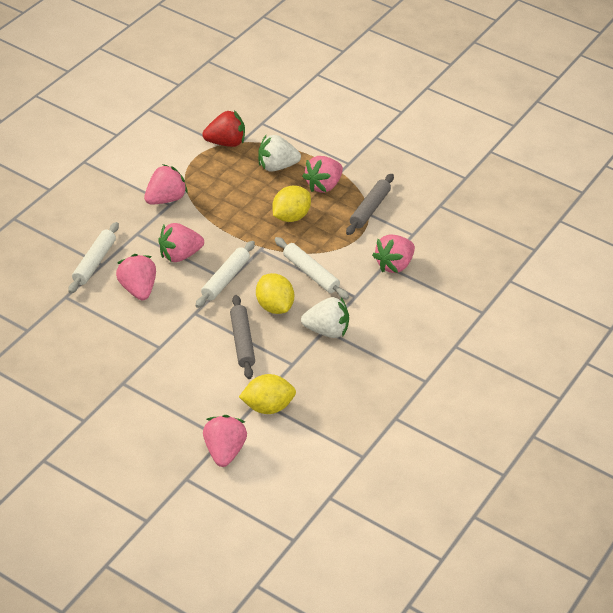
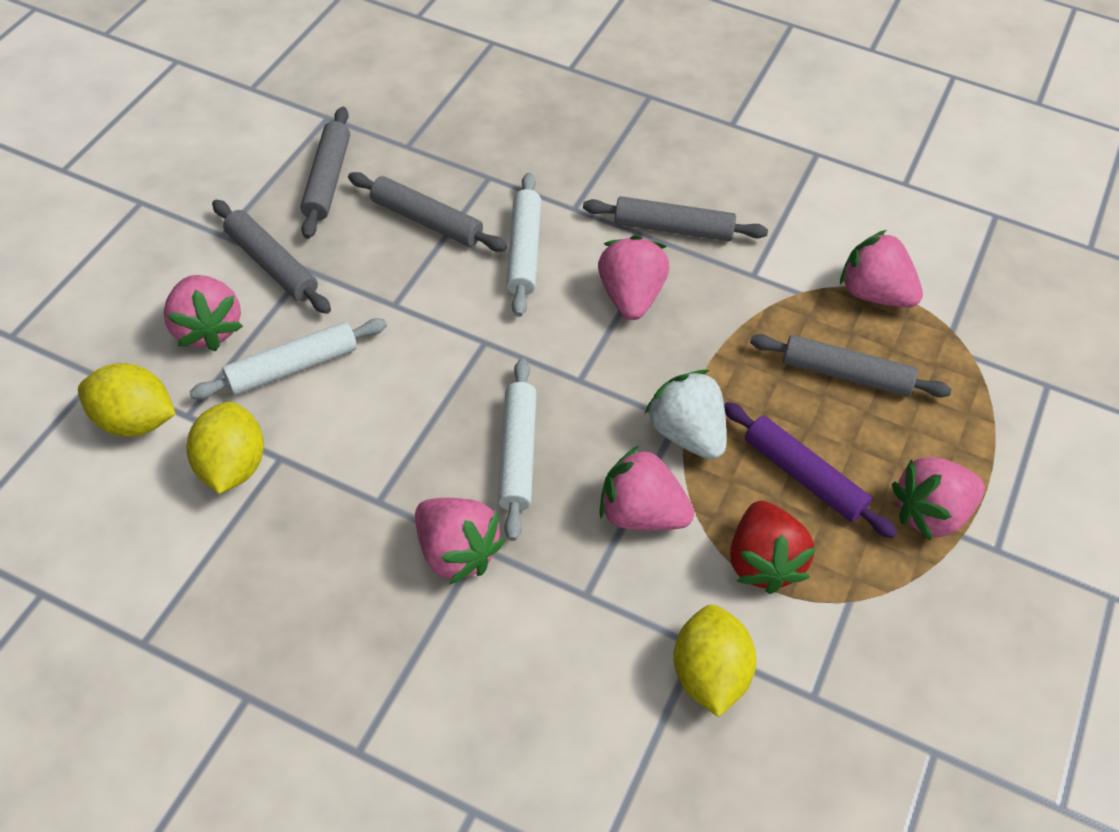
grey rolling pin: [230,295,255,379] [346,174,394,235] = 2 -> [212,200,331,314] [300,107,350,239] [348,172,507,252] [583,196,768,241] [750,334,952,397] = 5
purple rolling pin: none = 0 -> [724,402,897,538] = 1
white strawberry: [258,135,301,172] [301,297,349,338] = 2 -> [644,370,727,460] = 1

